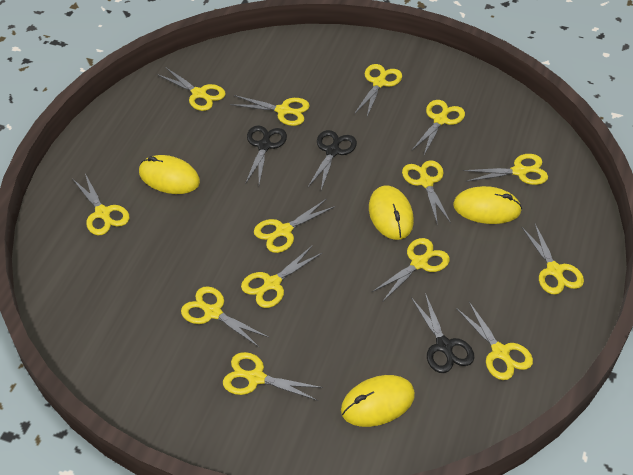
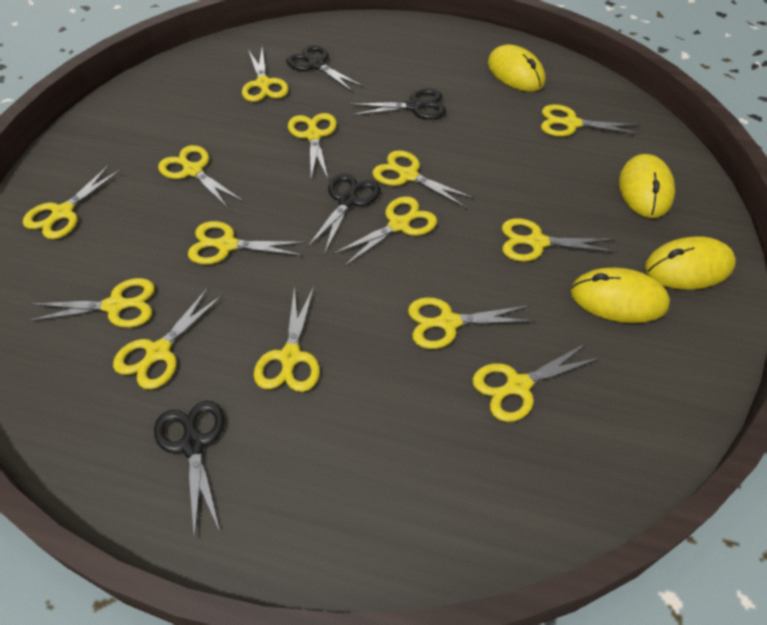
black scissors: [245,125,287,184] [308,130,357,190] [411,293,474,373] = 3 -> [154,401,225,540] [286,45,364,92] [307,173,381,254] [349,89,446,119] = 4

